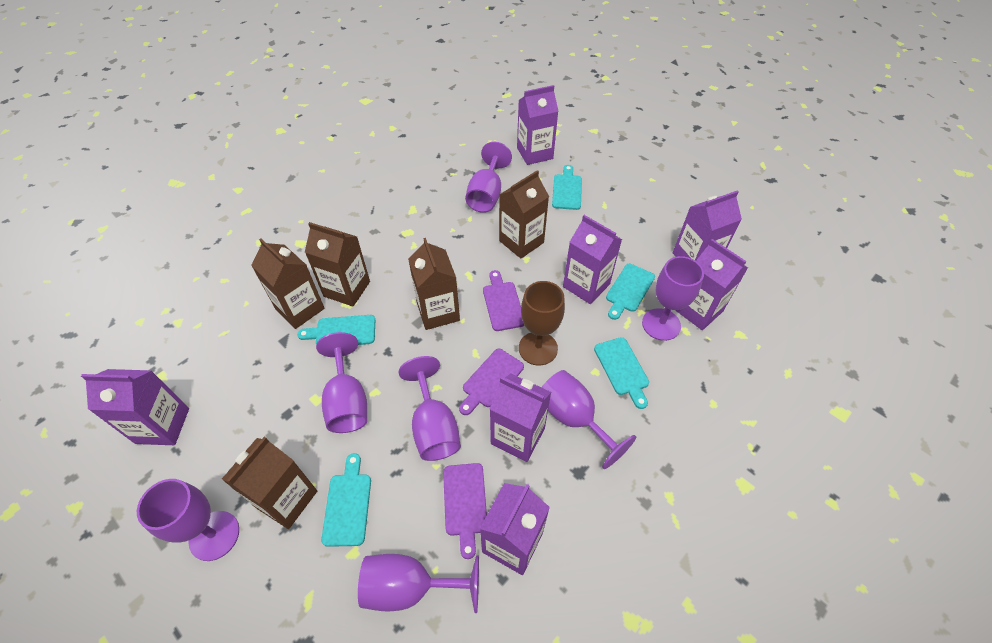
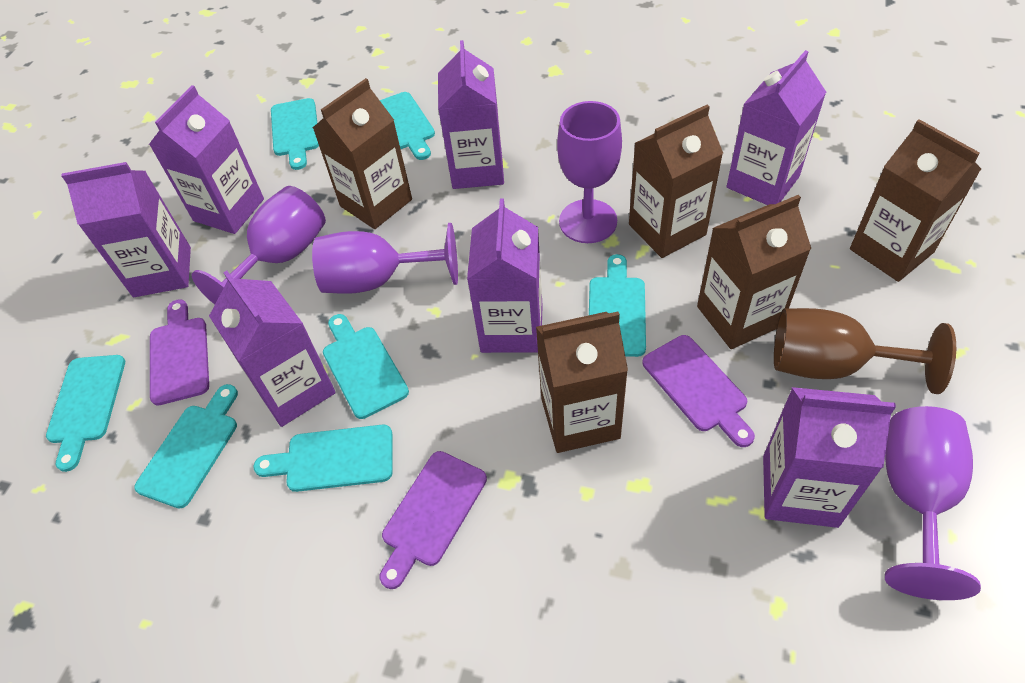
purple goblet: [137,479,239,561] [316,332,367,433] [358,554,479,613] [399,356,461,461] [465,142,512,213] [541,370,636,469] [642,256,704,341] = 7 -> [192,186,326,304] [312,223,458,294] [557,101,622,243] [885,406,981,600] = 4
turquoise cutting board: [297,315,375,345] [321,453,371,547] [552,165,582,210] [594,337,649,409] [606,264,655,320] = 5 -> [46,355,125,472] [134,384,238,508] [253,425,393,492] [271,98,319,170] [323,314,409,419] [380,92,435,160] [589,254,646,357] = 7

